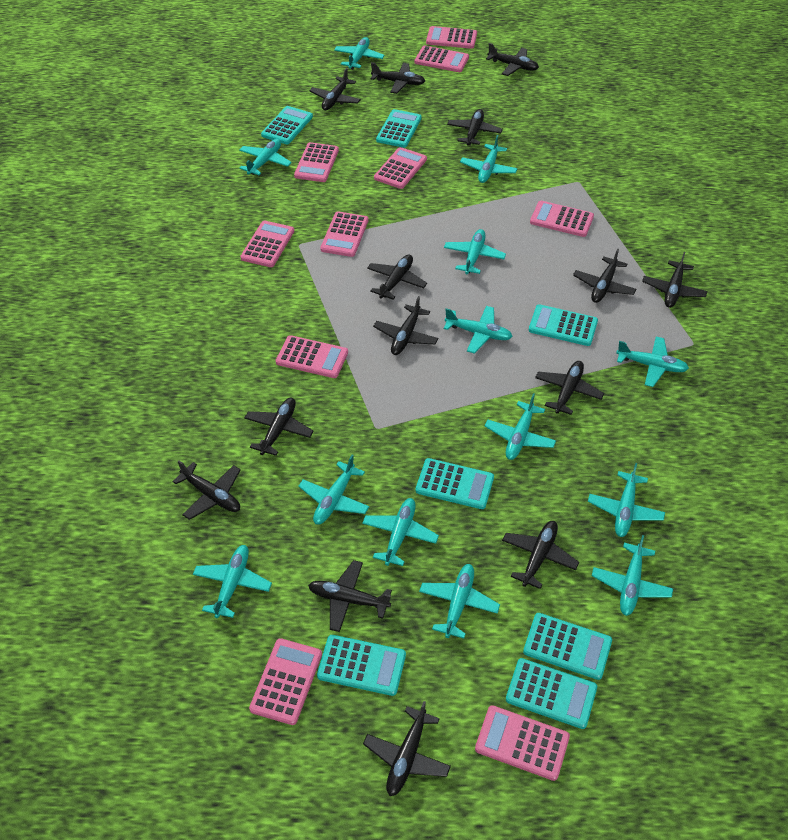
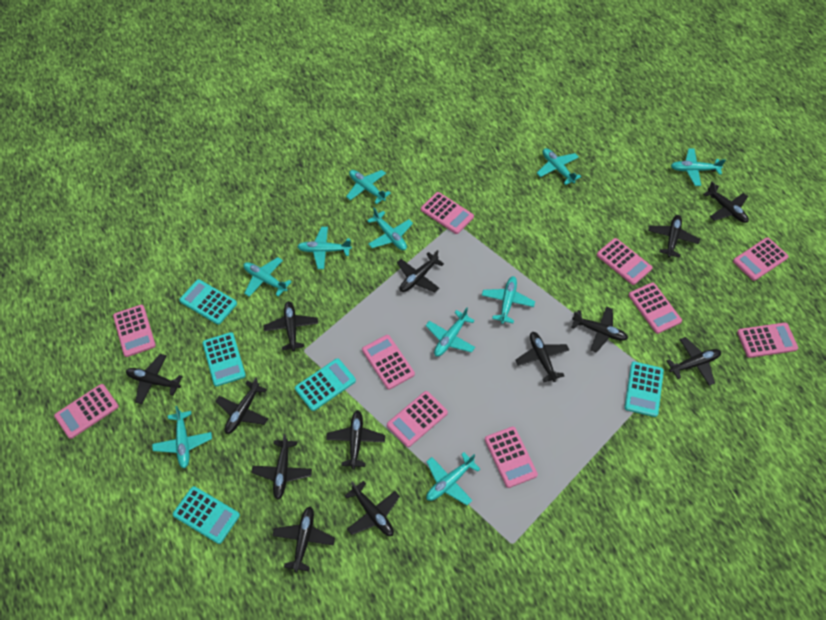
black plane: [172,460,241,520] [244,398,313,456] [308,560,392,632] [309,68,361,110] [363,701,451,796] [367,254,427,300] [371,62,425,94] [373,296,438,355] [447,109,503,146] [486,43,539,76] [502,521,579,589] [535,361,604,415] [573,249,637,303] [642,252,707,308] = 14 -> [126,354,183,404] [215,378,268,434] [251,434,312,500] [263,301,318,351] [272,507,335,573] [326,410,385,469] [344,481,400,536] [397,250,444,293] [516,332,569,382] [571,307,628,353] [648,215,700,258] [666,337,721,385] [703,181,749,223] = 13
turquoise calculator: [261,106,313,144] [317,635,406,696] [376,109,422,148] [416,458,494,509] [506,658,597,729] [523,613,612,680] [529,304,598,346] = 7 -> [173,486,240,544] [179,279,237,325] [202,332,246,387] [295,358,356,411] [624,361,664,417] = 5
turquoise plane: [193,545,272,618] [239,139,292,175] [298,455,369,525] [334,37,385,69] [362,498,439,566] [419,564,500,639] [444,229,506,274] [444,306,513,354] [460,135,517,183] [485,393,556,460] [588,463,665,537] [592,535,673,616] [616,337,689,387] = 13 -> [152,406,212,468] [243,257,292,297] [297,227,352,269] [346,170,391,204] [367,208,413,250] [426,308,475,356] [426,452,480,505] [482,276,535,324] [537,148,581,185] [671,148,726,186] = 10

